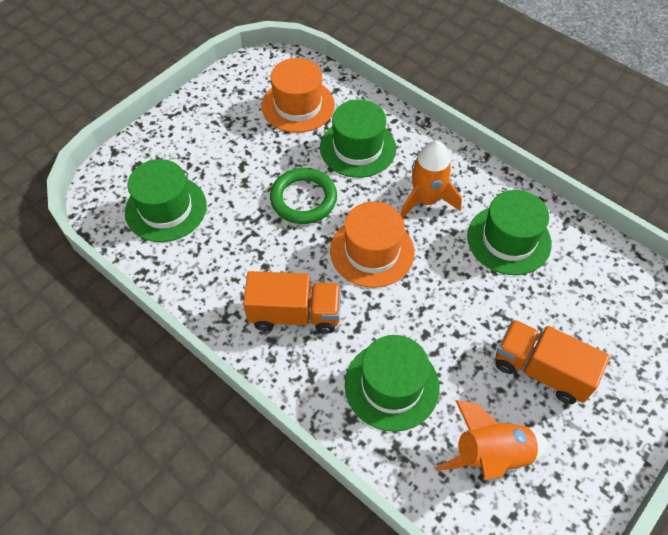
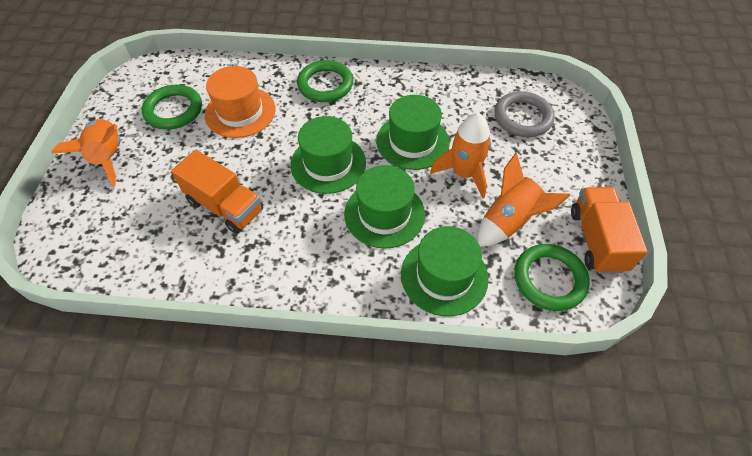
green ring: [270,168,337,224] = 1 -> [142,85,202,130] [297,60,353,102] [514,244,590,311] = 3
grey ring: none = 0 -> [494,91,555,137] = 1
orange hat: [262,58,335,133] [330,201,415,288] = 2 -> [205,66,275,138] = 1
orange rocket: [400,140,462,218] [436,400,549,480] = 2 -> [51,119,120,187] [430,113,491,199] [478,153,571,247] = 3

